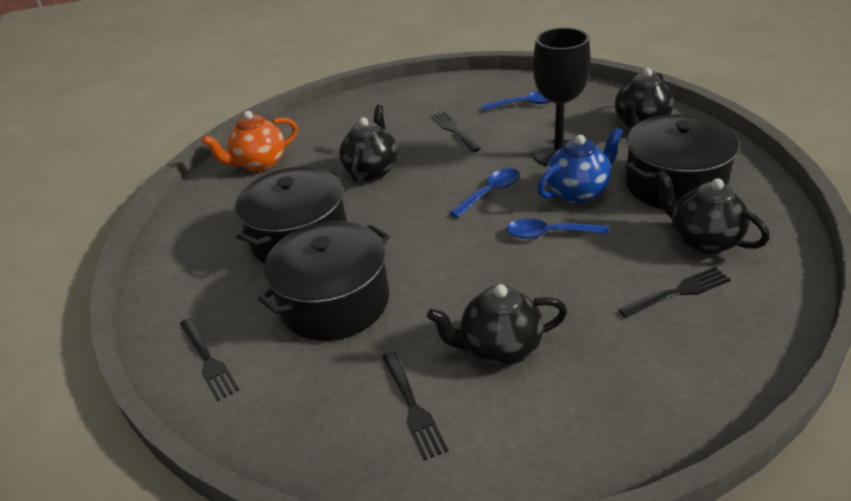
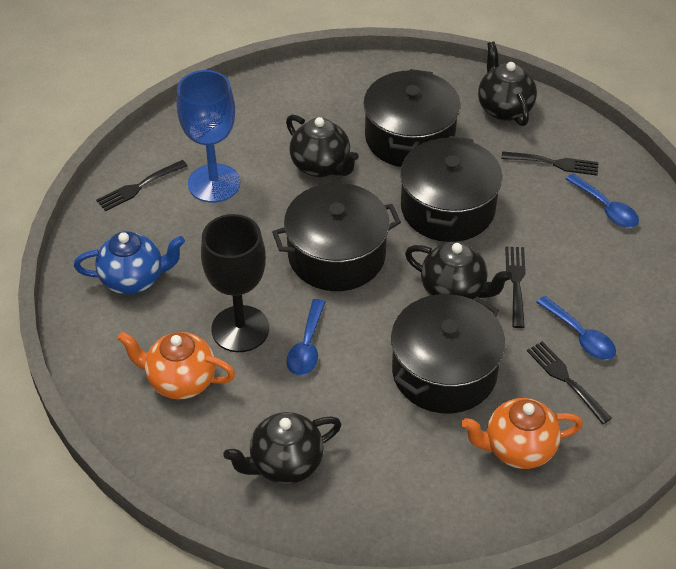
black pot: [235,167,347,264] [258,221,390,341] [625,114,739,209] = 3 -> [272,183,401,291] [363,69,461,167] [391,294,505,414] [400,136,503,242] = 4
blue goblet: none = 0 -> [177,70,240,203] = 1
orange teapot: [202,111,298,172] = 1 -> [117,332,235,400] [462,398,583,469] = 2

